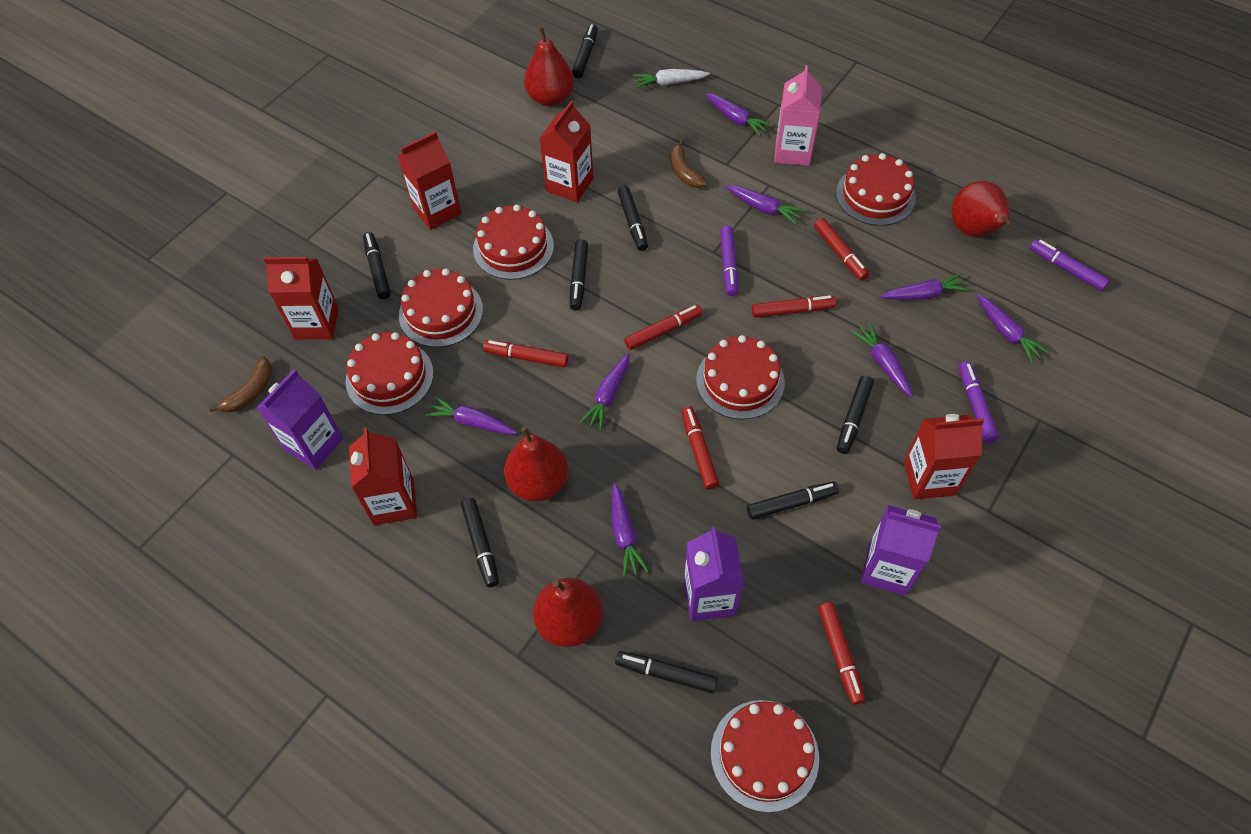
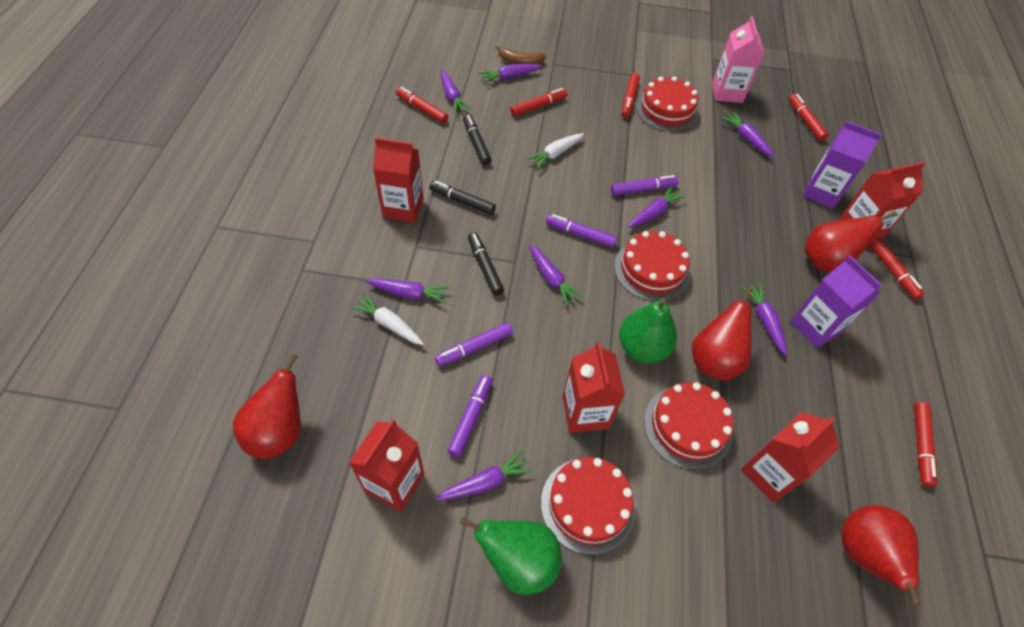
black marker: [363,232,391,299] [461,498,499,587] [570,239,588,311] [572,24,598,78] [615,651,718,693] [618,186,648,251] [747,481,839,520] [837,376,874,454] = 8 -> [429,181,496,215] [463,115,492,165] [468,232,504,296] = 3
brown banana: [209,357,272,412] [670,138,708,188] = 2 -> [496,46,546,64] = 1
green pear: none = 0 -> [460,517,562,595] [619,298,677,363] = 2
purple carton: [257,369,343,469] [684,527,744,621] [861,505,941,596] = 3 -> [790,255,882,348] [803,121,882,209] = 2
purple marker: [720,226,738,296] [959,361,999,443] [1030,239,1110,291] = 3 -> [435,323,513,366] [448,375,492,457] [546,214,617,248] [611,175,678,195] = 4
red cake: [346,332,434,415] [399,269,483,347] [473,205,554,280] [696,335,785,419] [711,700,819,813] [836,153,916,226] = 6 -> [541,457,636,555] [614,231,690,302] [636,76,699,132] [644,382,733,470] = 4
white carrot: [633,69,710,88] = 1 -> [350,293,424,345] [526,133,584,169] = 2

